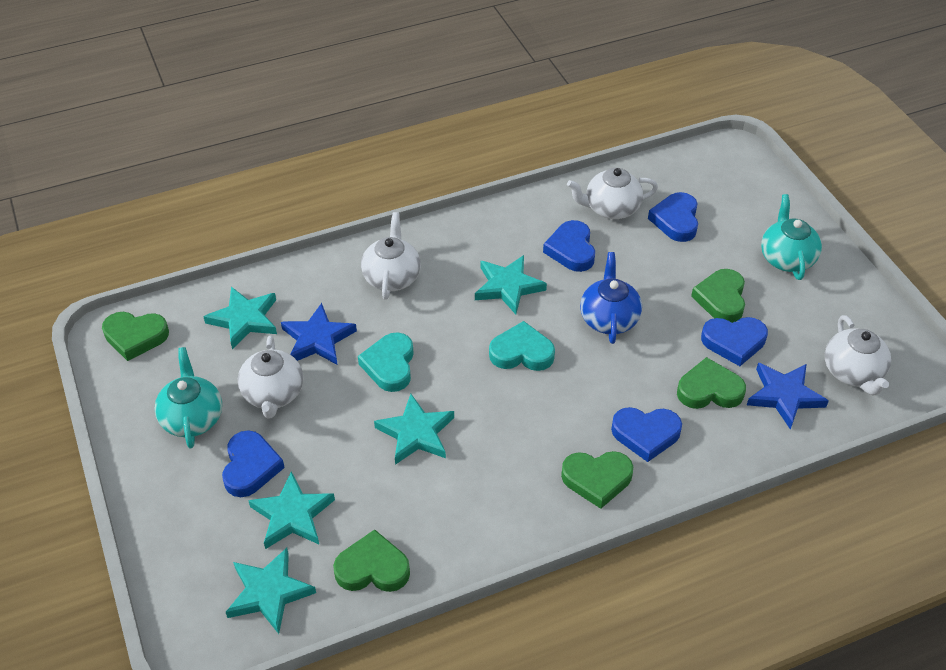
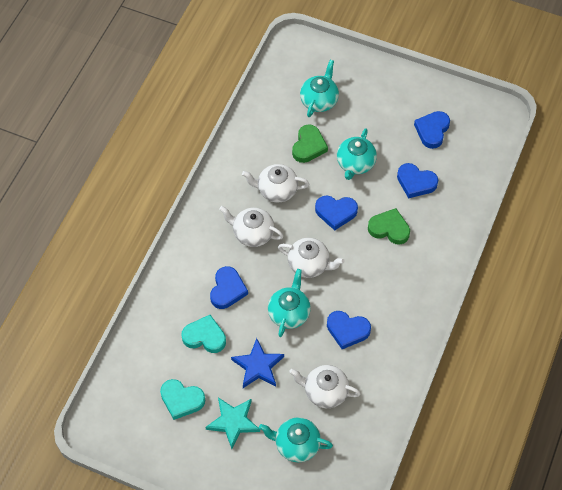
blue star: [281,303,357,365] [747,362,829,430] = 2 -> [231,338,284,388] = 1
blue teapot: [580,252,642,344] = 1 -> none = 0
green heart: [102,312,169,361] [333,530,410,592] [561,451,633,509] [677,357,746,409] [691,269,745,323] = 5 -> [292,124,328,163] [368,208,410,245] = 2
turquoise star: [203,287,277,349] [226,548,316,634] [248,471,335,549] [374,394,454,465] [475,255,547,314] = 5 -> [205,398,260,449] = 1
turquoise teapot: [154,347,222,449] [761,194,822,280] = 2 -> [259,417,333,462] [268,269,311,337] [300,60,339,117] [337,128,377,180] = 4

